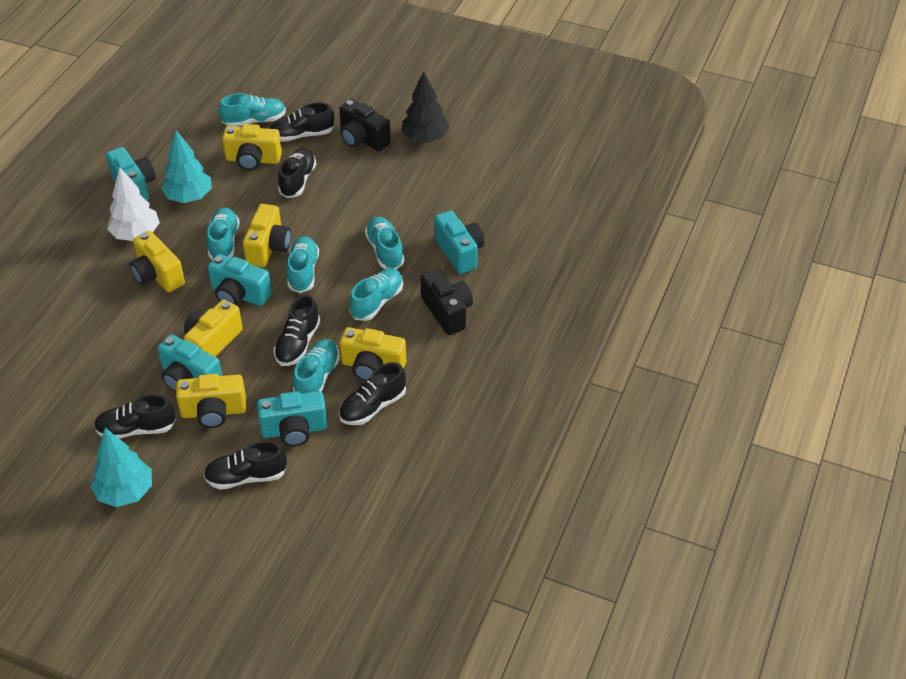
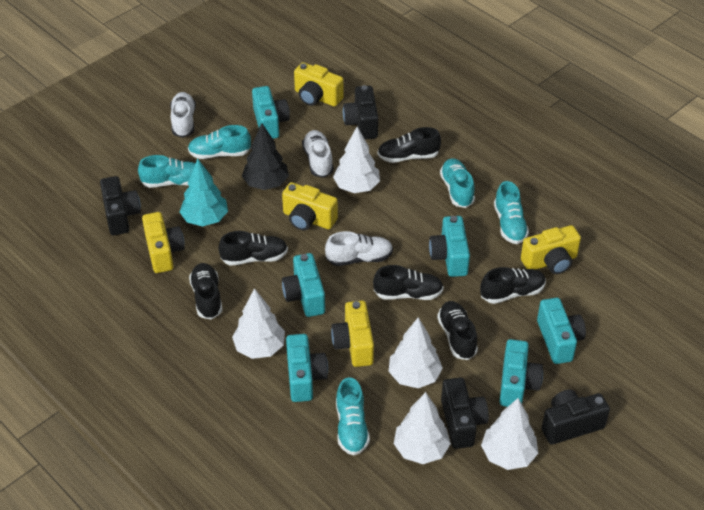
black camera: [339,99,391,151] [421,269,473,335] = 2 -> [100,176,141,235] [343,85,378,139] [441,377,489,449] [542,389,610,445] = 4
turquoise camera: [106,147,156,201] [158,334,222,392] [208,254,272,306] [257,391,327,447] [434,211,484,274] = 5 -> [252,86,290,139] [282,253,325,317] [286,334,328,402] [429,216,470,277] [500,339,543,407] [537,298,586,364] = 6
turquoise shoe: [207,207,240,260] [219,93,286,127] [287,236,319,293] [293,340,340,394] [350,268,403,321] [365,217,405,269] = 6 -> [138,155,195,188] [188,125,251,159] [336,377,370,455] [440,158,475,208] [494,181,529,244] = 5
turquoise tree: [91,428,152,507] [161,130,212,203] = 2 -> [180,158,228,226] = 1
white shoe: none = 0 -> [170,92,196,138] [302,130,334,178] [325,231,393,266] = 3
white tree: [107,167,160,241] = 1 -> [232,288,285,359] [333,127,380,193] [389,317,443,388] [394,392,451,464] [481,398,538,470] = 5
yellow camera: [129,231,185,292] [176,374,246,428] [184,300,243,357] [222,124,282,170] [243,204,291,267] [340,327,406,381] = 6 -> [142,212,185,273] [282,182,338,230] [294,62,344,107] [331,301,374,367] [521,225,581,274] = 5

